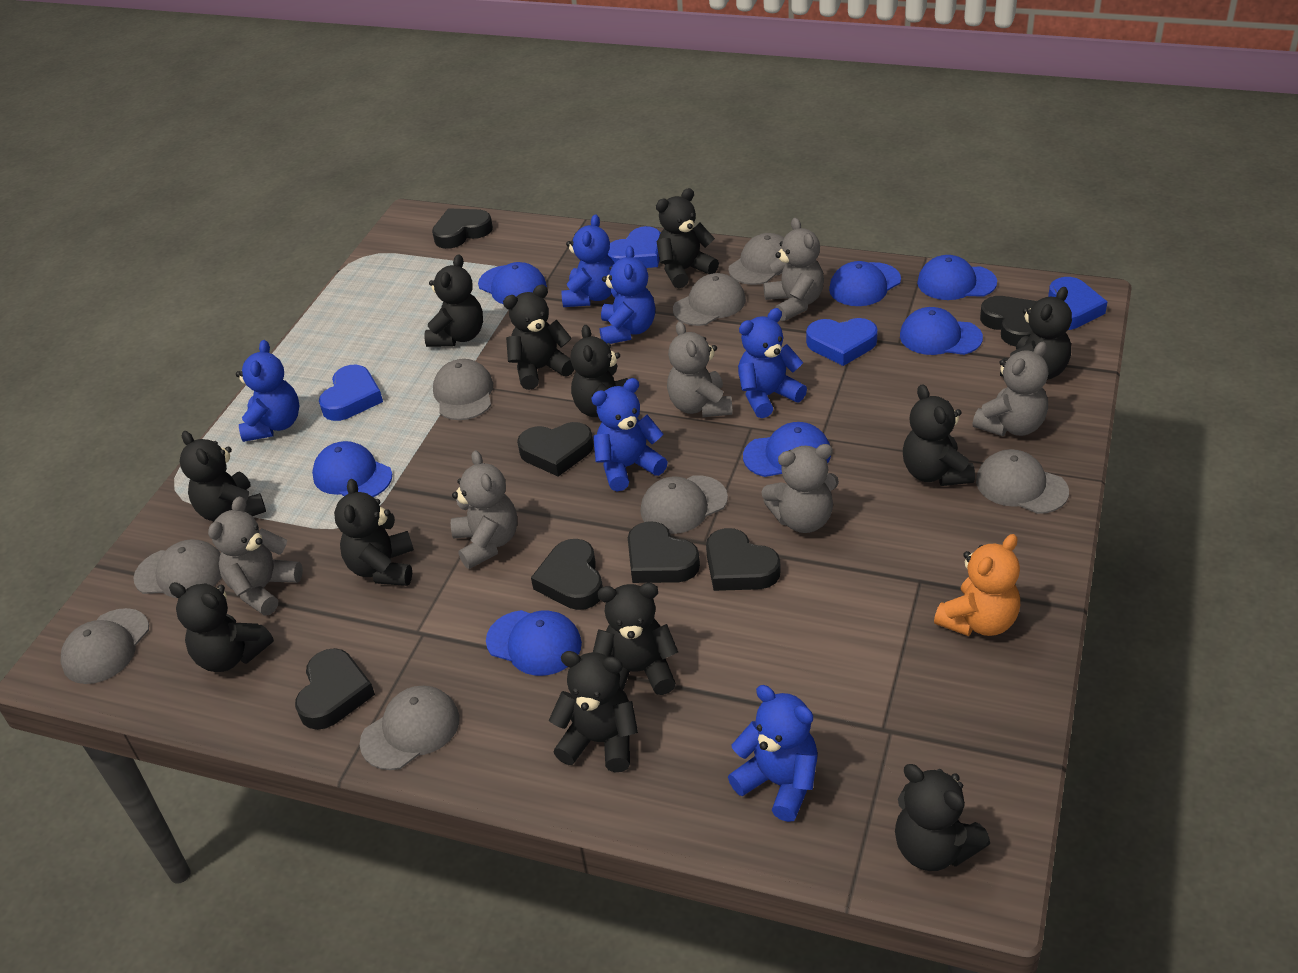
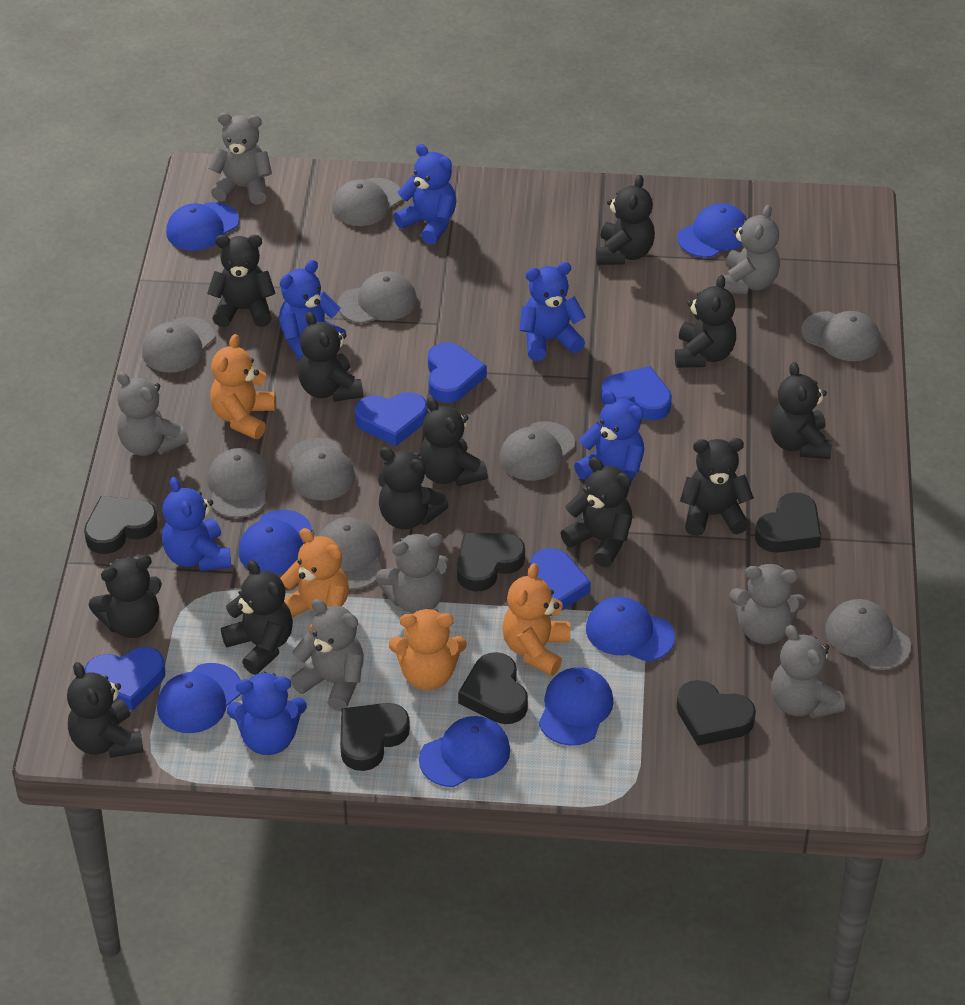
black heart: [295,648,375,730] [432,208,493,249] [517,422,594,477] [531,539,603,610] [628,521,700,583] [706,528,781,591] [980,296,1036,347] = 7 -> [84,496,158,554] [340,703,410,771] [457,533,525,592] [458,652,528,724] [676,680,756,746] [755,492,821,553] = 6
blue heart: [319,365,383,421] [607,226,661,268] [806,318,878,366] [1048,277,1108,330] = 4 -> [84,647,165,711] [355,392,427,446] [428,342,487,403] [530,548,591,616] [601,366,672,420] = 5
grey cap: [61,608,149,684] [133,539,222,598] [360,686,460,770] [433,359,493,420] [641,475,728,534] [673,273,746,326] [728,233,784,285] [976,449,1069,514] = 8 -> [142,317,215,373] [207,448,271,518] [288,438,355,501] [319,517,381,590] [332,178,402,226] [338,271,417,324] [500,421,575,481] [801,311,881,361] [825,599,911,670] = 9
grey teddy bear: [208,496,303,616] [451,450,517,569] [667,321,733,417] [761,444,839,533] [764,218,824,321] [972,342,1048,436] = 6 -> [117,372,188,456] [208,113,272,205] [290,599,364,711] [376,533,449,614] [719,205,780,294] [729,563,806,644] [771,625,845,719] = 7
orange teddy bear: [934,534,1020,636] = 1 -> [210,334,276,439] [280,528,349,632] [389,608,467,690] [502,563,571,676] = 4

